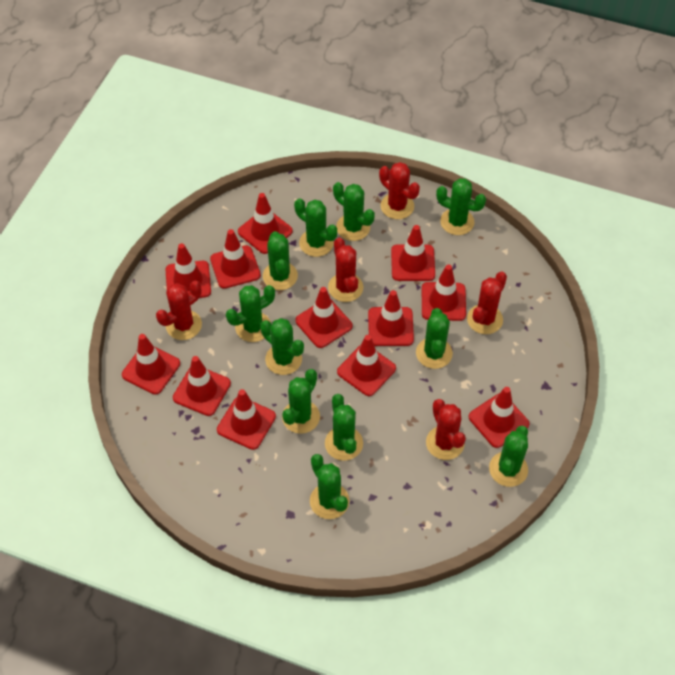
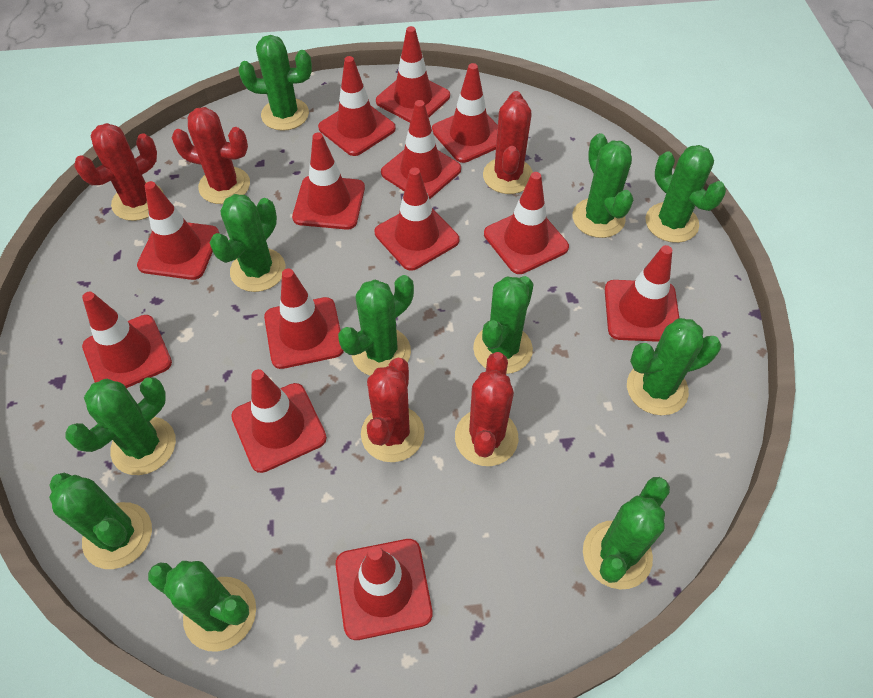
red traffic cone: [122,334,180,394] [165,243,211,298] [173,356,231,416] [210,229,261,289] [217,389,276,450] [238,193,293,254] [295,287,353,348] [337,335,396,396] [368,290,414,346] [391,225,435,281] [422,265,466,321] [468,387,529,448] = 12 -> [82,292,172,388] [137,181,220,280] [231,369,327,473] [264,268,344,369] [292,133,365,230] [318,56,396,156] [336,539,432,640] [375,168,459,271] [376,26,450,122] [381,100,461,199] [432,63,498,163] [484,172,569,274] [605,245,679,342] = 13

